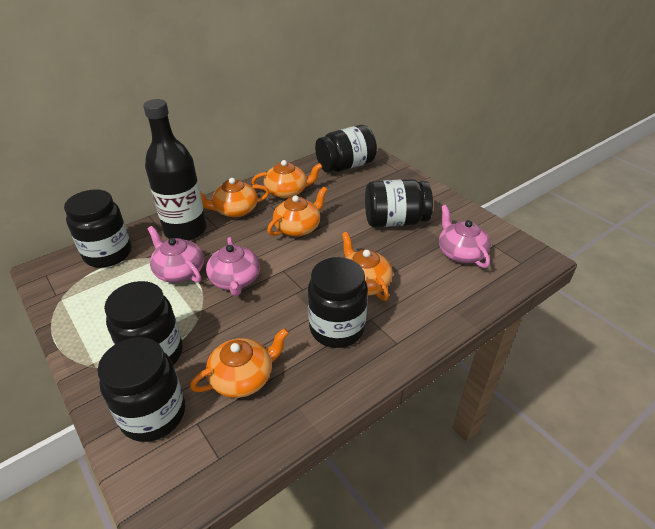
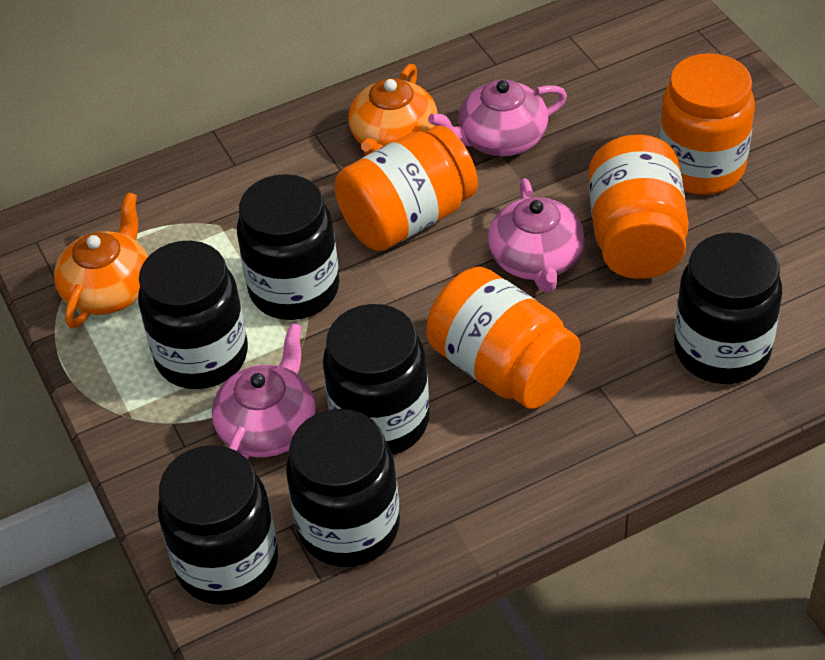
black bottle: [143,99,206,241] = 1 -> none = 0
orange jar: none = 0 -> [335,125,478,251] [426,267,581,409] [588,135,689,279] [659,53,755,195] = 4
orange teapot: [190,328,289,398] [200,178,269,217] [251,160,322,198] [267,187,327,237] [342,232,393,301] = 5 -> [54,192,148,328] [348,64,438,156] = 2

